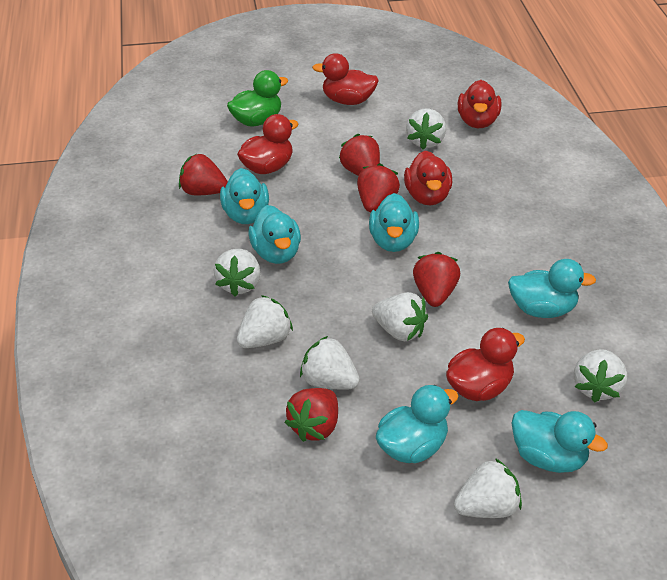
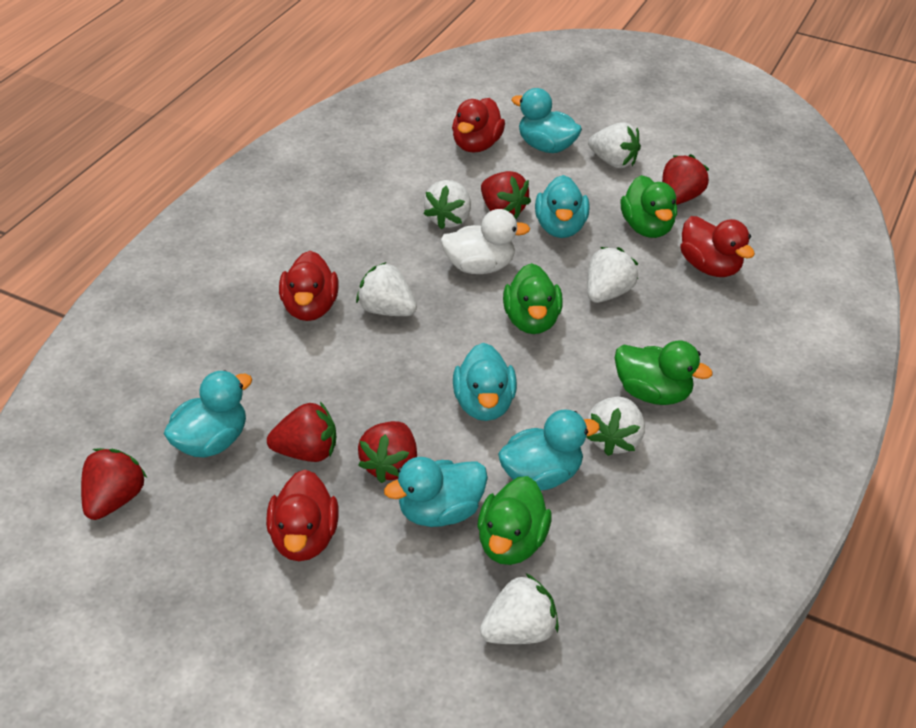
green duck: [227,70,288,127] = 1 -> [477,476,552,565] [503,263,563,334] [615,341,713,405] [621,175,677,238] = 4
red duck: [237,114,299,174] [312,53,379,105] [404,150,452,205] [446,328,525,401] [458,80,501,128] = 5 -> [266,469,339,561] [279,251,339,321] [452,98,505,153] [680,216,755,277] = 4
white duck: none = 0 -> [440,209,530,274] = 1
white strawberry: [213,249,261,296] [237,295,293,348] [300,336,360,390] [372,292,428,341] [406,109,446,149] [454,458,522,518] [574,349,627,403] = 7 -> [356,262,417,316] [423,180,471,230] [480,573,559,644] [586,397,645,456] [587,247,638,303] [588,122,641,168] = 6

